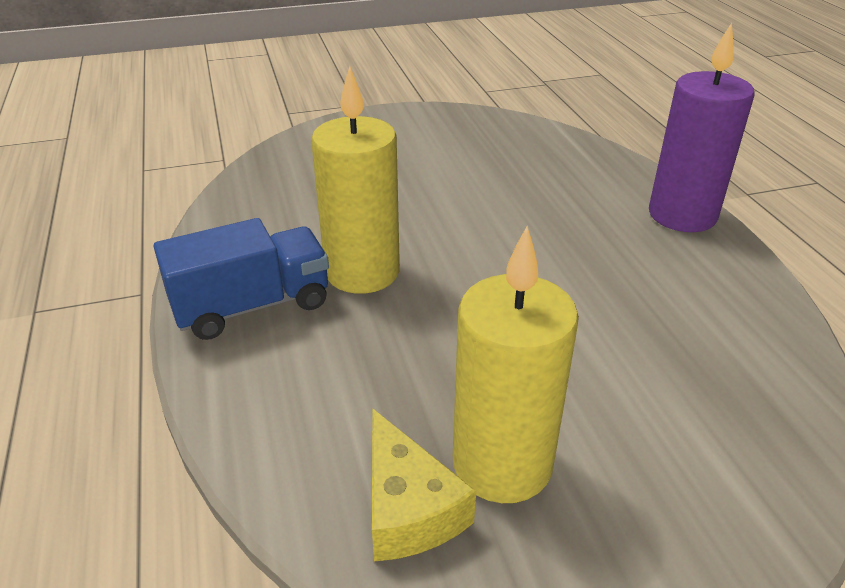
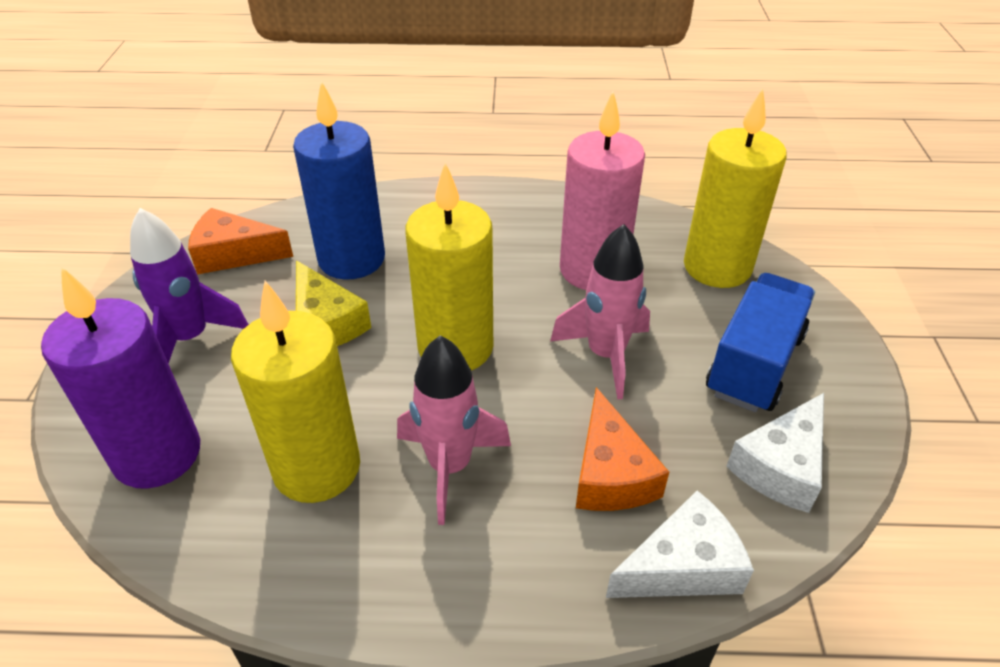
blue candle: none = 0 -> [293,81,385,280] = 1
orange cheese: none = 0 -> [188,208,293,274] [576,387,669,511] = 2
pink candle: none = 0 -> [560,92,645,290] = 1
pink rocket: none = 0 -> [397,336,511,525] [550,224,650,400] = 2
purple rocket: none = 0 -> [130,208,249,363] = 1
white cheese: none = 0 -> [606,490,754,598] [726,393,824,513] = 2
yellow candle: [311,66,400,294] [453,226,579,503] = 2 -> [231,281,360,503] [405,162,493,371] [684,88,787,288] = 3

